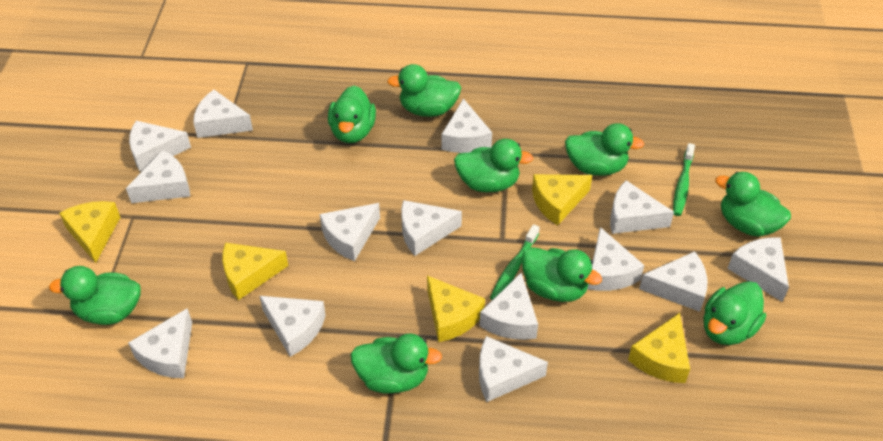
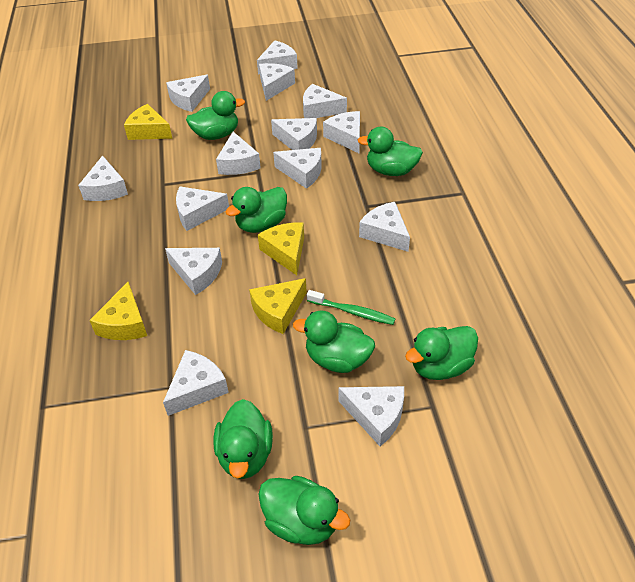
green duck: [49,266,141,325] [328,85,376,143] [350,334,442,394] [387,64,462,117] [454,139,533,192] [521,247,602,302] [565,123,644,176] [703,281,766,345] [715,172,791,237] = 9 -> [186,91,245,140] [214,399,273,479] [226,187,287,233] [258,476,350,545] [293,310,375,373] [358,127,423,176] [405,326,478,380] = 7
green toothbrush: [490,224,540,300] [673,143,695,216] = 2 -> [307,290,395,325] = 1
yellow cheese: [59,201,120,263] [222,243,288,300] [427,276,485,342] [532,174,592,225] [628,313,690,383] = 5 -> [89,282,147,340] [124,104,172,140] [249,278,307,334] [258,223,304,275] = 4

